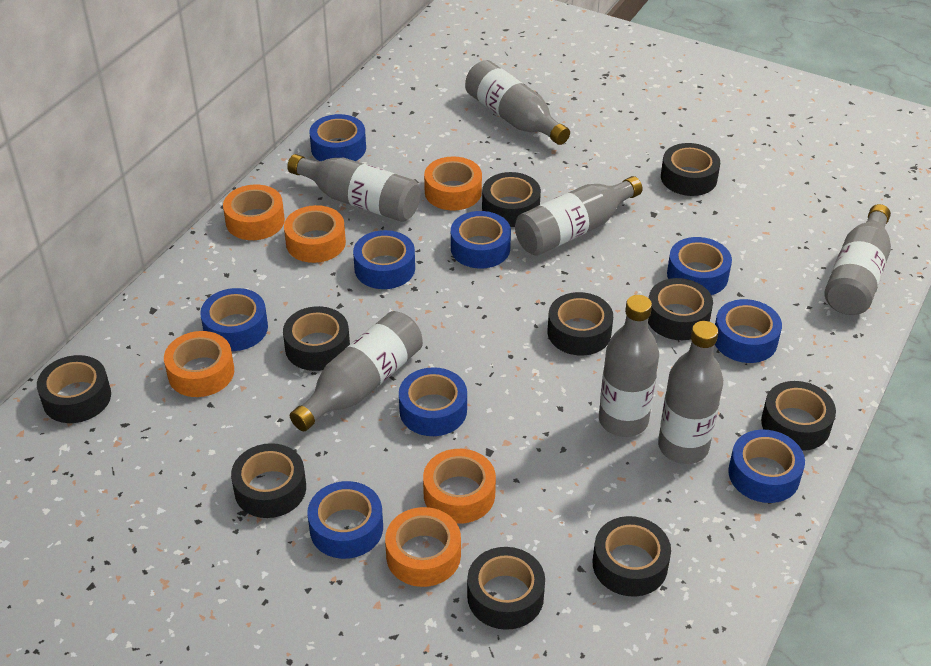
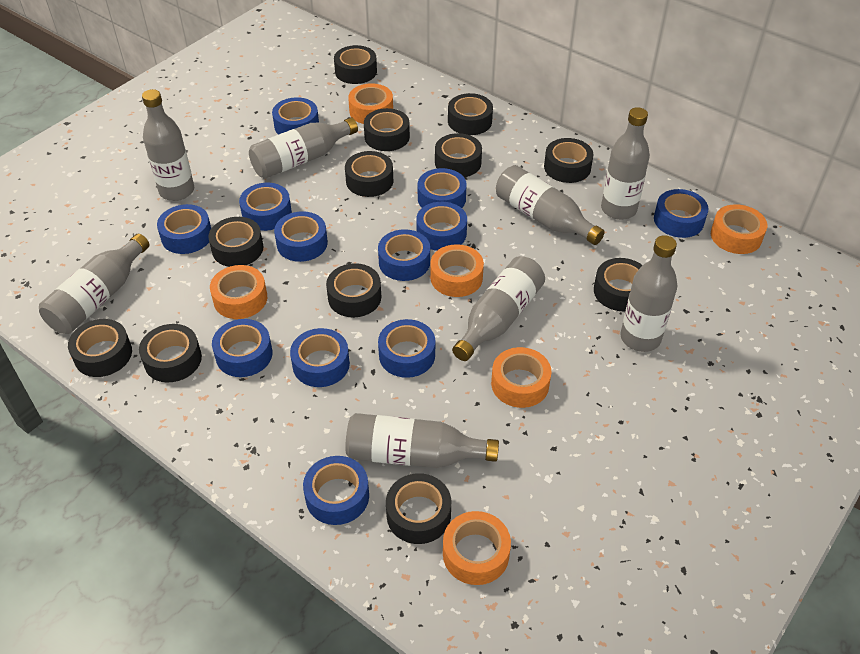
black tape: [37,355,111,423] [231,443,306,518] [283,306,350,371] [467,547,545,630] [482,172,541,227] [548,292,613,356] [593,516,671,596] [648,278,713,340] [661,143,720,196] [761,381,836,451] = 10 -> [68,319,132,377] [139,324,202,382] [208,217,263,267] [326,263,381,317] [334,45,377,84] [345,151,394,197] [364,108,410,151] [386,473,451,544] [435,133,482,177] [448,93,493,135] [544,138,594,183] [594,258,643,311] = 12
blue tape: [200,288,268,351] [307,481,383,559] [310,114,366,161] [353,230,415,289] [399,367,467,436] [451,211,511,269] [667,237,732,295] [715,299,782,363] [728,430,805,503] = 9 -> [157,204,211,254] [212,319,272,377] [239,183,292,231] [272,97,319,135] [274,211,328,262] [290,328,350,387] [303,456,369,525] [378,229,430,281] [378,319,435,378] [416,202,467,251] [418,168,467,208] [654,189,708,238] = 12
grey bottle: [287,154,420,222] [290,311,423,431] [465,60,570,145] [515,176,642,256] [599,295,659,437] [658,321,723,464] [824,204,891,315] = 7 -> [39,234,150,334] [142,89,194,201] [249,117,358,179] [345,413,499,468] [452,256,545,361] [496,165,605,245] [601,107,650,220] [620,235,677,352] = 8

